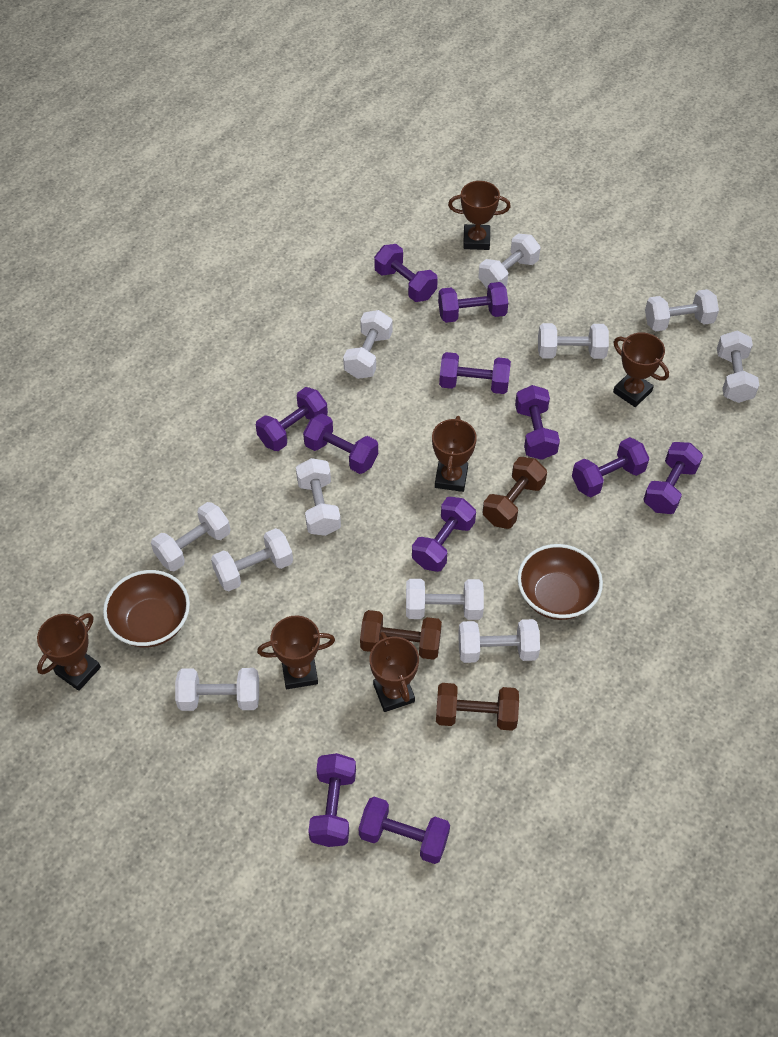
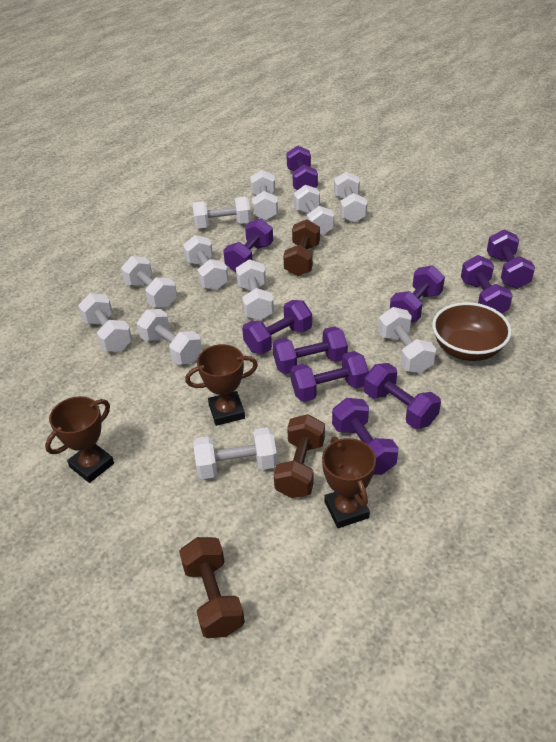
brown bowl: [103,570,190,647] [517,544,603,620] = 2 -> [432,302,512,361] = 1
brown trophy: [37,613,101,691] [257,616,335,689] [369,632,419,712] [432,416,477,492] [448,181,511,250] [613,332,669,407] = 6 -> [45,396,114,483] [185,344,258,426] [322,437,376,528] = 3
purple dumbbell: [256,387,328,451] [303,413,378,474] [308,753,356,847] [359,797,450,864] [374,244,438,302] [412,497,476,572] [438,282,508,323] [439,352,511,394] [515,385,560,460] [572,437,649,497] [643,442,703,514] = 11 -> [223,218,273,272] [242,300,312,354] [272,326,348,374] [286,146,318,190] [291,351,369,402] [332,398,399,475] [364,363,441,429] [390,265,445,323] [461,255,513,314] [487,229,535,289] = 10

